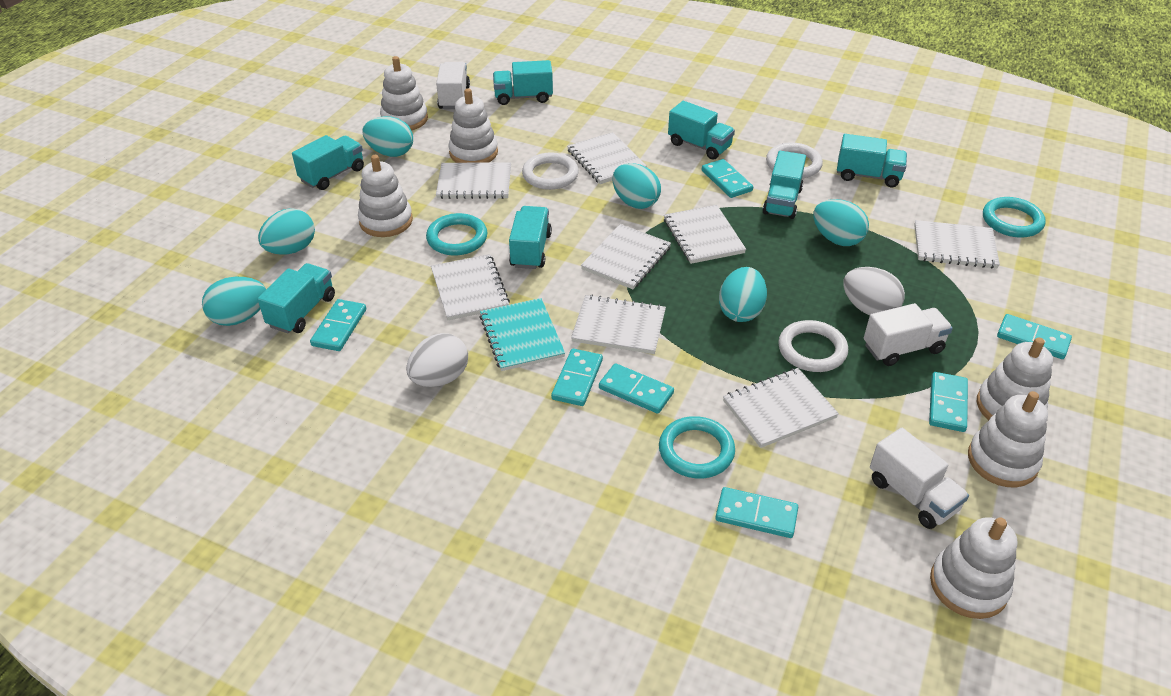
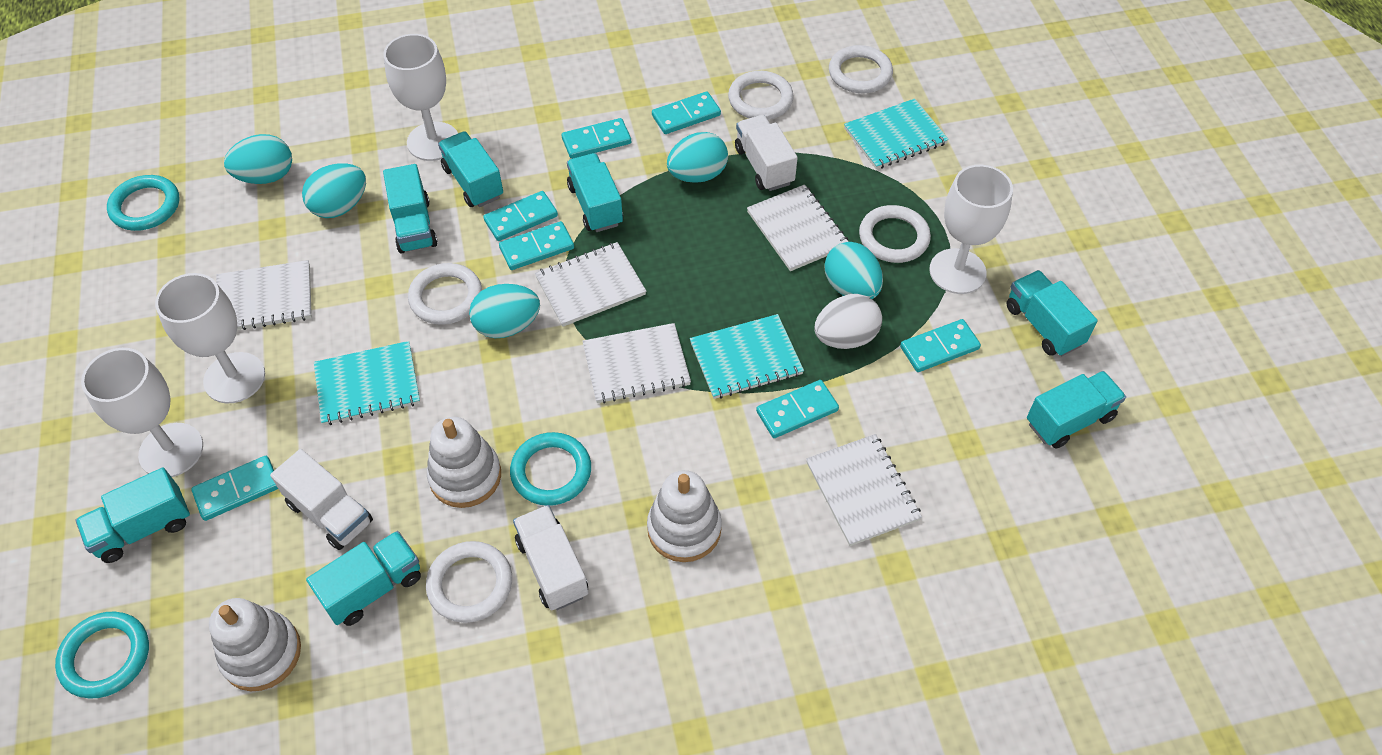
turquoise egg: [202,277,266,326] [258,208,315,255] [362,116,413,157] [613,163,661,209] [719,267,767,322] [813,199,869,246] = 6 -> [224,134,292,184] [302,163,366,218] [469,284,540,338] [667,132,728,183] [825,242,883,299] = 5
turquoise notebook: [479,298,565,371] = 1 -> [314,341,420,425] [690,314,804,399] [844,98,949,169] = 3
white egg: [406,333,468,387] [843,267,905,315] = 2 -> [815,294,882,349] = 1
white goblet: none = 0 -> [81,348,203,477] [155,273,265,403] [383,34,458,161] [929,165,1013,294] = 4
white notebook: [431,254,510,320] [436,163,511,199] [567,132,647,184] [571,295,666,354] [581,224,671,289] [664,205,746,264] [723,368,839,448] [914,220,1000,269] = 8 -> [216,260,312,330] [535,242,646,327] [582,323,691,404] [747,185,848,271] [806,434,922,546] = 5
white ring: [522,152,579,190] [766,143,823,179] [778,320,848,372] = 3 -> [408,263,482,325] [426,541,512,623] [728,71,794,120] [829,45,893,93] [859,205,931,263] = 5
white stacking toy: [358,155,413,237] [380,56,428,130] [448,88,498,163] [930,517,1017,619] [968,391,1048,487] [977,338,1053,420] = 6 -> [209,598,301,691] [427,417,501,508] [647,470,722,562] = 3

